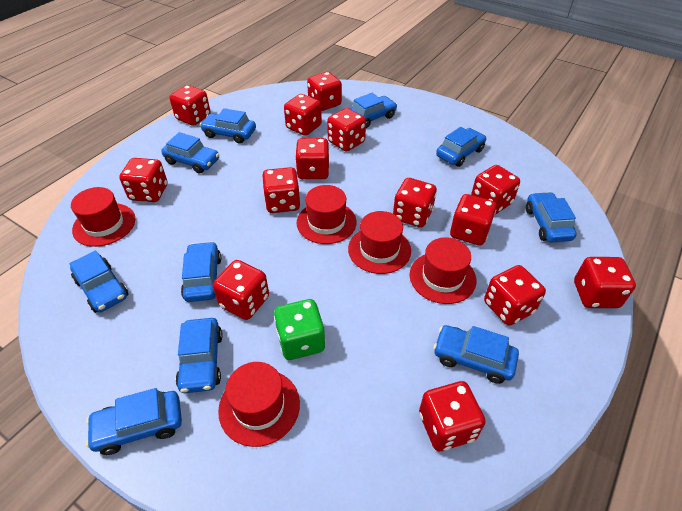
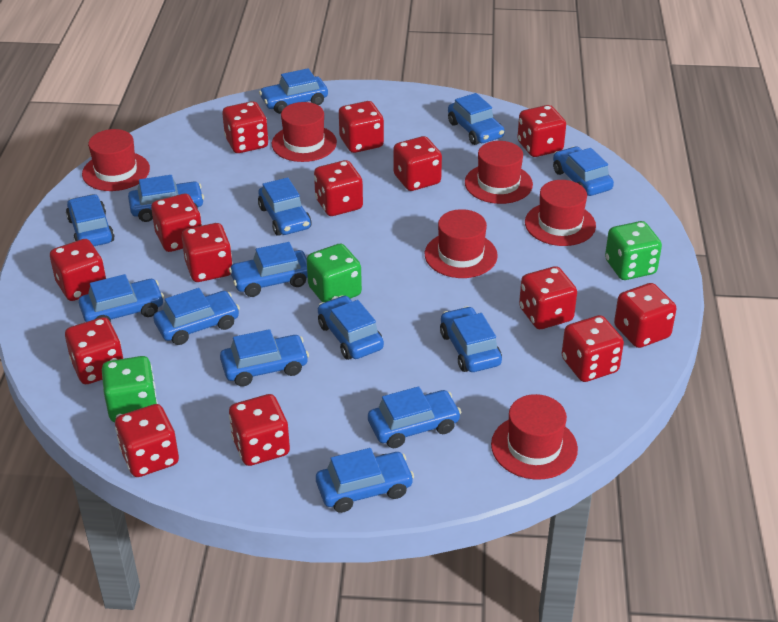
blue car: [70,251,129,313] [86,388,182,455] [161,132,219,174] [176,318,223,393] [181,241,221,302] [200,108,256,143] [350,93,397,128] [434,325,519,384] [436,127,486,167] [526,192,577,242] = 10 -> [66,194,115,246] [79,274,164,322] [128,175,204,222] [154,288,240,345] [220,329,309,387] [229,242,308,297] [258,177,312,236] [259,68,328,114] [316,448,414,513] [318,295,384,360] [368,386,461,448] [440,306,502,372] [448,93,505,145] [553,146,614,196] = 14
green dice: [274,299,325,360] = 1 -> [102,356,158,422] [307,244,362,302] [605,221,662,280] = 3
red hat: [71,187,135,247] [218,362,300,447] [297,185,357,244] [348,211,411,274] [410,237,476,304] = 5 -> [82,129,150,191] [272,102,337,162] [425,209,498,278] [465,141,533,204] [491,394,578,480] [525,180,596,246] = 6

